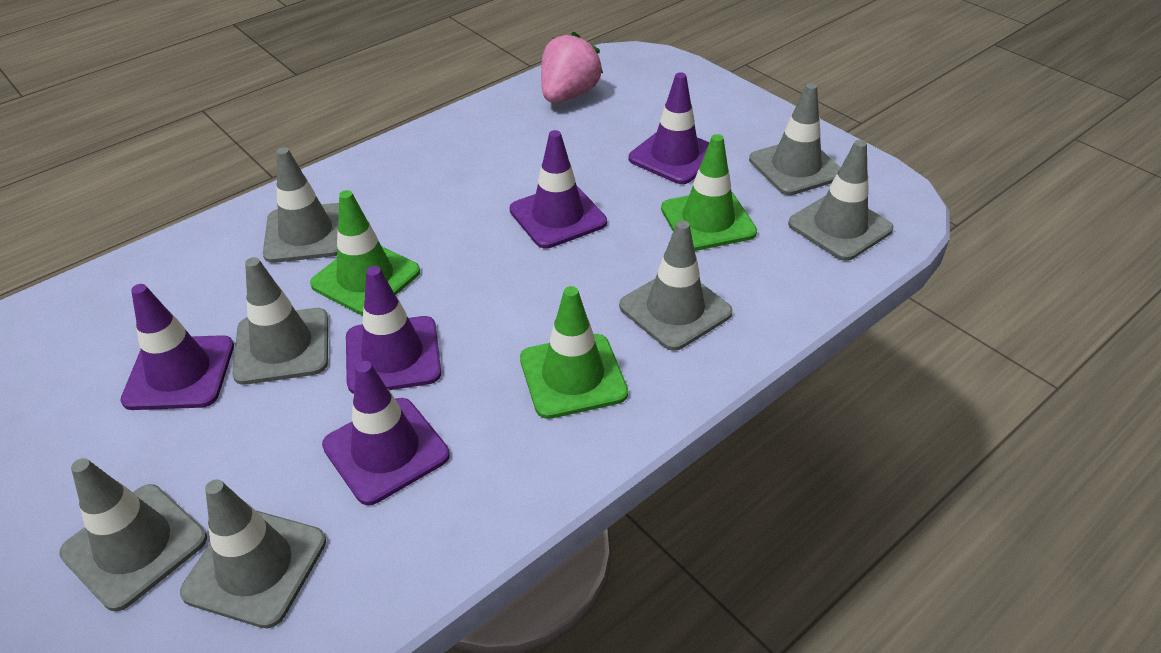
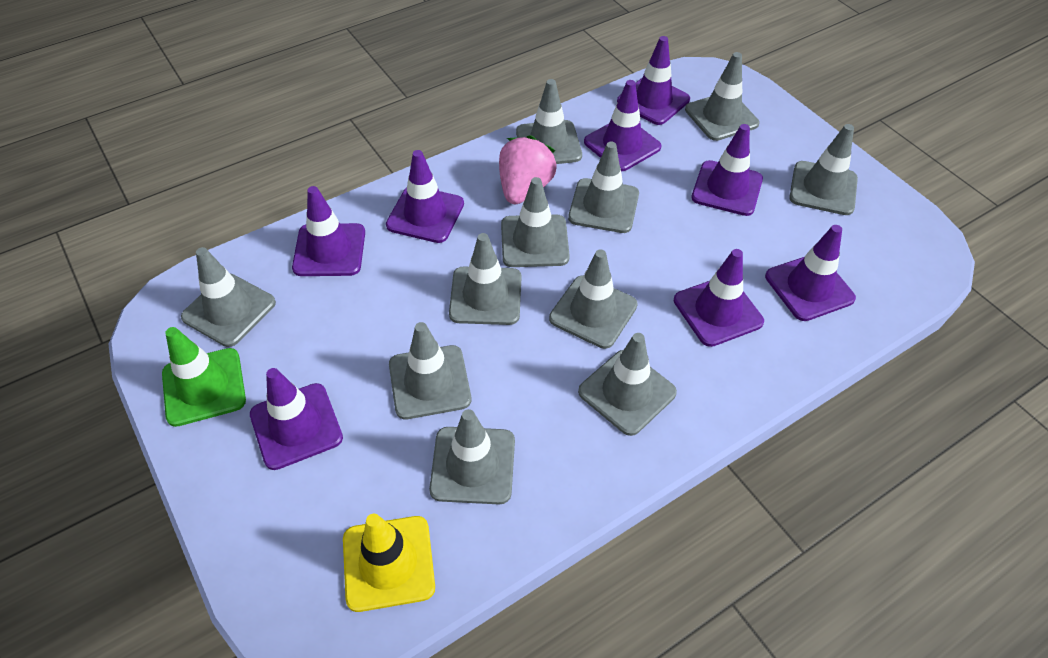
green traffic cone: [310,190,420,315] [520,286,628,419] [661,134,757,251] = 3 -> [162,327,246,427] = 1
grey traffic cone: [59,458,207,611] [180,479,326,628] [232,257,328,385] [263,147,339,263] [619,220,733,351] [749,83,841,195] [788,140,894,261] = 7 -> [181,247,276,347] [389,322,471,419] [429,409,515,504] [449,233,522,325] [501,177,570,267] [516,79,582,164] [549,249,638,349] [568,142,639,233] [578,333,677,436] [685,52,759,141] [789,124,858,215] = 11
purple traffic cone: [120,284,234,410] [322,361,450,505] [346,266,441,394] [510,130,607,249] [629,72,709,184] = 5 -> [250,368,343,470] [292,186,365,276] [386,150,464,243] [584,80,662,171] [617,36,690,125] [674,249,764,347] [691,124,763,216] [765,225,856,321] = 8
yellow traffic cone: none = 0 -> [343,514,435,612] = 1

